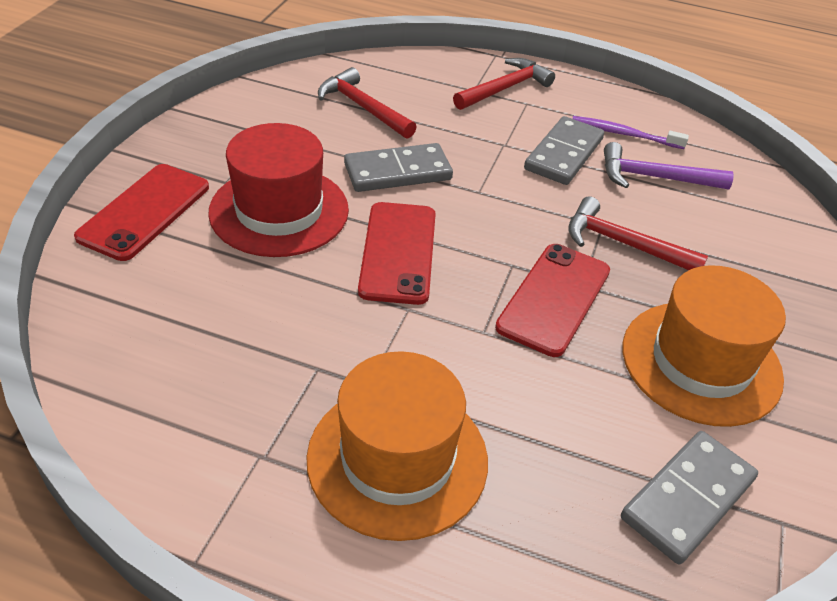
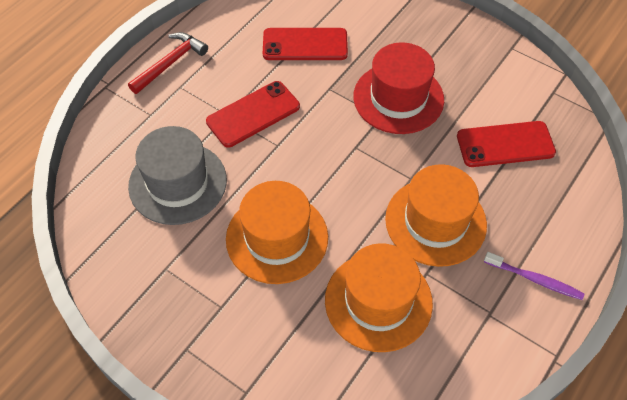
grey domino: [344,143,453,192] [524,116,604,185] [621,431,758,564] = 3 -> none = 0
grey hat: none = 0 -> [128,126,227,225] = 1
orange hat: [306,351,488,541] [622,265,786,427] = 2 -> [226,181,328,284] [325,243,433,352] [385,164,487,267] = 3
purple hammer: [604,142,734,189] = 1 -> none = 0
red hammer: [318,67,417,139] [453,58,555,110] [568,196,708,270] = 3 -> [128,32,208,94] = 1

